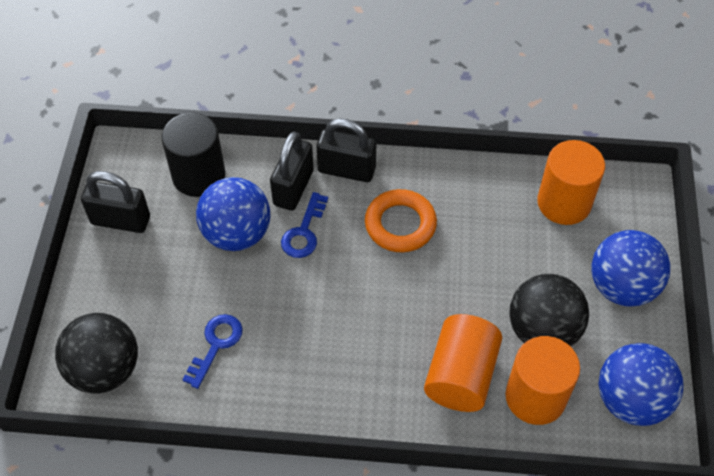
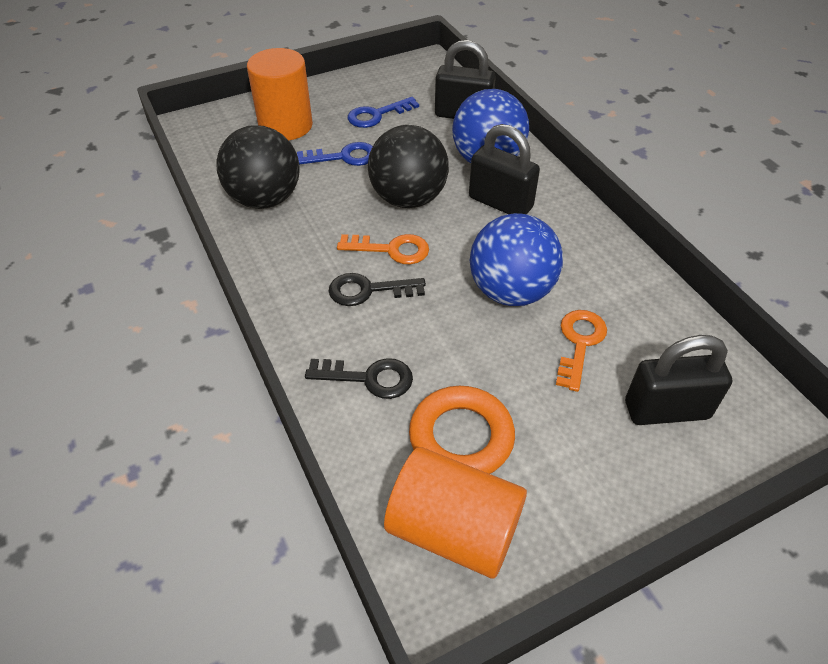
black cylinder: [162,113,225,197] = 1 -> none = 0
black key: none = 0 -> [305,358,413,399] [328,273,426,306] = 2
blue ball: [196,177,271,251] [591,230,670,307] [599,343,683,426] = 3 -> [452,89,529,163] [470,213,563,306] = 2
orange cylinder: [424,314,502,412] [505,336,580,425] [537,140,605,225] = 3 -> [247,48,313,140] [384,447,527,579] = 2
orange key: none = 0 -> [337,234,429,264] [556,310,607,392] = 2

